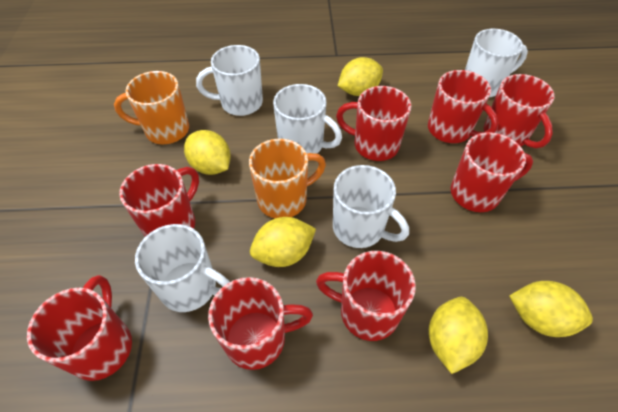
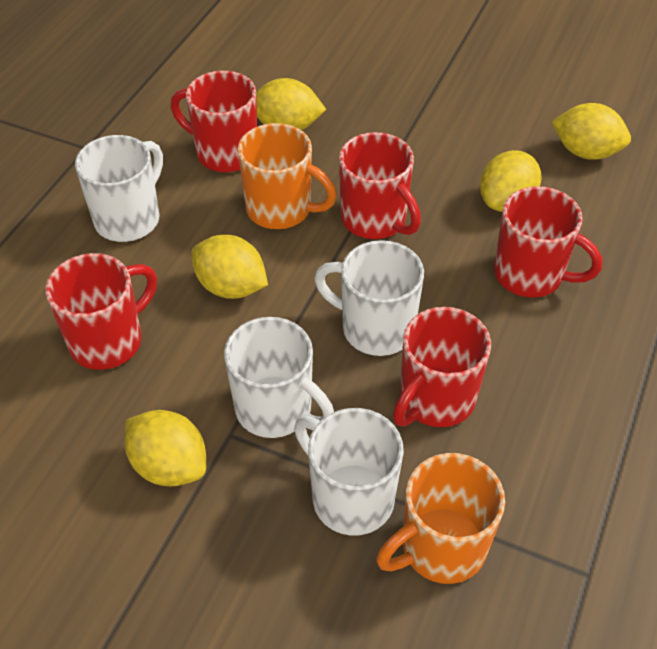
red mug: [27,275,132,381] [119,164,199,237] [208,277,313,370] [316,251,416,341] [336,86,411,161] [428,70,498,143] [451,132,533,212] [483,74,555,148] = 8 -> [46,253,157,370] [171,71,257,173] [339,132,421,239] [393,307,491,427] [494,186,602,298] = 5
white mug: [135,224,230,312] [196,45,263,116] [273,84,342,154] [333,165,409,248] [465,29,528,97] = 5 -> [75,135,163,242] [224,317,334,438] [294,408,404,536] [314,240,424,356] = 4

